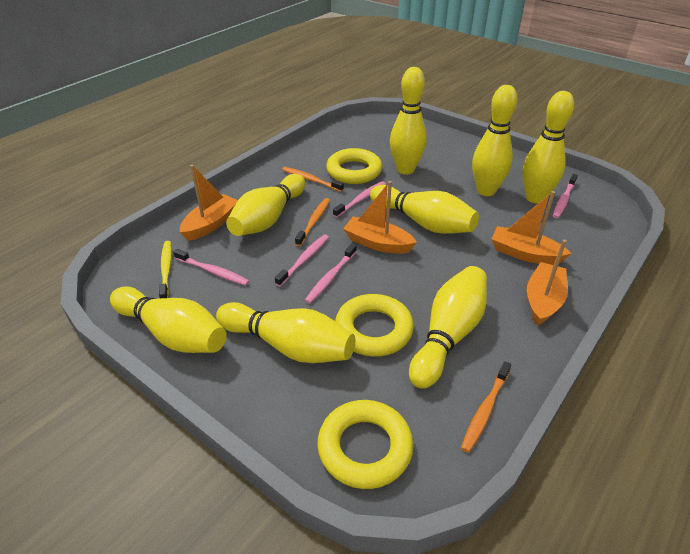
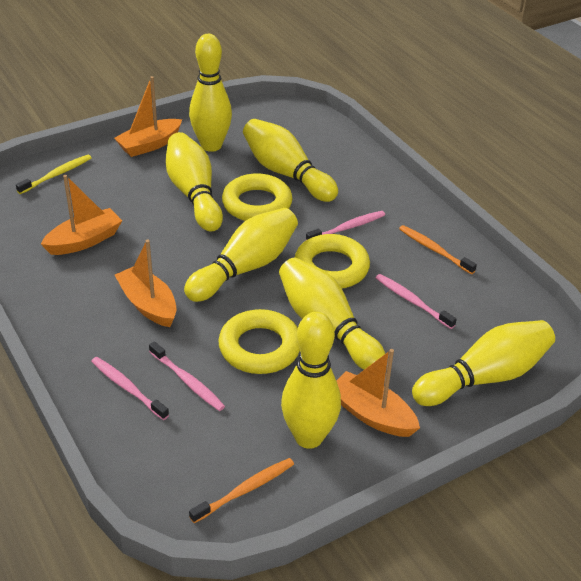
orange toothbrush: [282,167,344,192] [295,198,330,246] [461,361,512,453] = 3 -> [189,458,294,523] [399,225,477,274] = 2
pink toothbrush: [173,249,249,285] [275,234,329,287] [305,244,357,304] [333,181,386,217] [553,174,578,218] = 5 -> [91,357,169,420] [149,341,225,411] [306,211,385,240] [376,274,457,329] = 4
yellow bowling pin: [110,287,227,353] [216,302,355,363] [226,174,305,236] [370,185,479,234] [390,67,427,175] [409,266,487,389] [472,85,517,196] [523,91,574,204] = 8 -> [166,132,223,232] [184,208,298,302] [189,34,232,152] [243,119,338,202] [279,258,385,370] [281,312,341,449] [412,320,555,406] = 7

